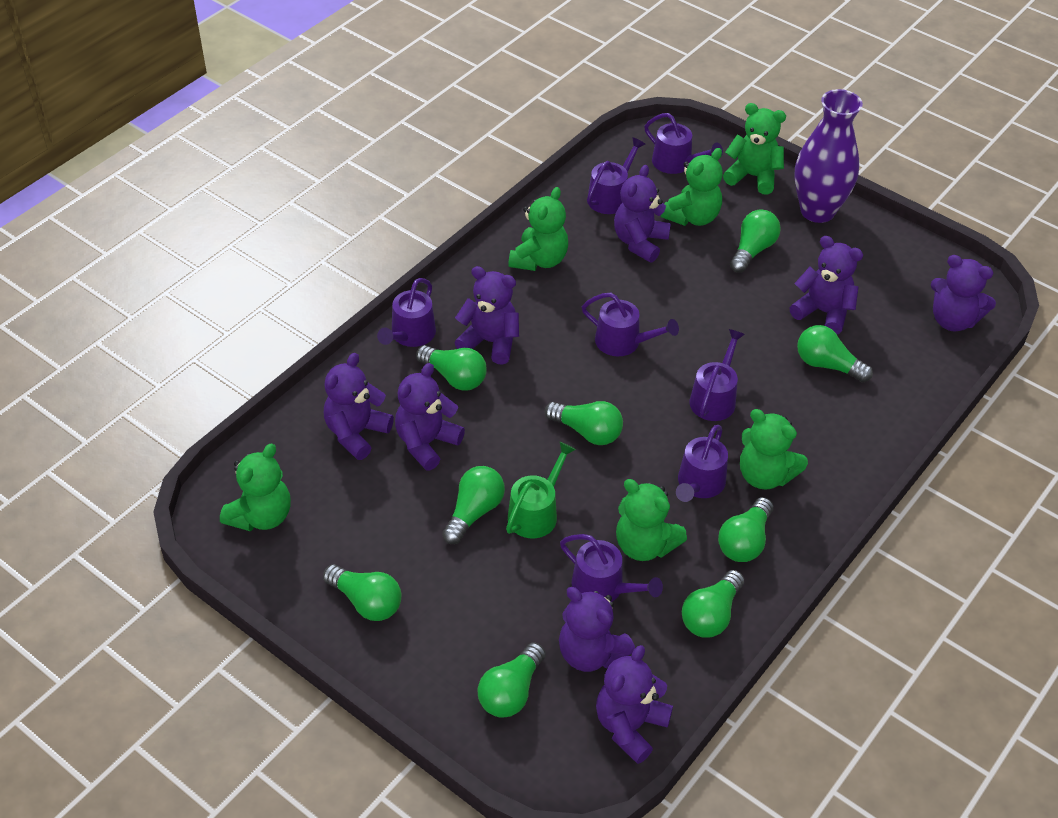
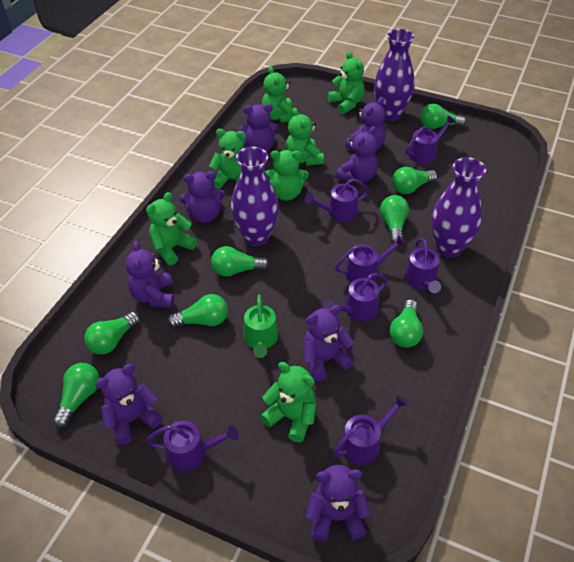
green light bulb: [323,564,401,621] [416,345,487,391] [442,466,505,544] [478,642,546,718] [545,401,623,445] [682,570,744,638] [718,497,773,562] [730,209,781,273] [797,325,873,382] = 9 -> [53,363,100,428] [84,312,140,355] [167,294,228,327] [211,246,269,277] [380,195,409,244] [390,299,423,348] [392,167,437,194] [420,104,466,129] = 8
green teddy bear: [220,444,291,531] [508,187,568,271] [616,479,687,561] [661,148,723,226] [723,103,786,195] [740,409,808,490] = 6 -> [146,192,197,265] [209,129,246,189] [261,362,316,442] [262,66,294,122] [266,150,309,201] [286,108,324,166] [328,52,365,114] = 7
purple vase: [794,89,863,223] = 1 -> [231,147,279,246] [374,29,415,121] [431,157,486,257] = 3

